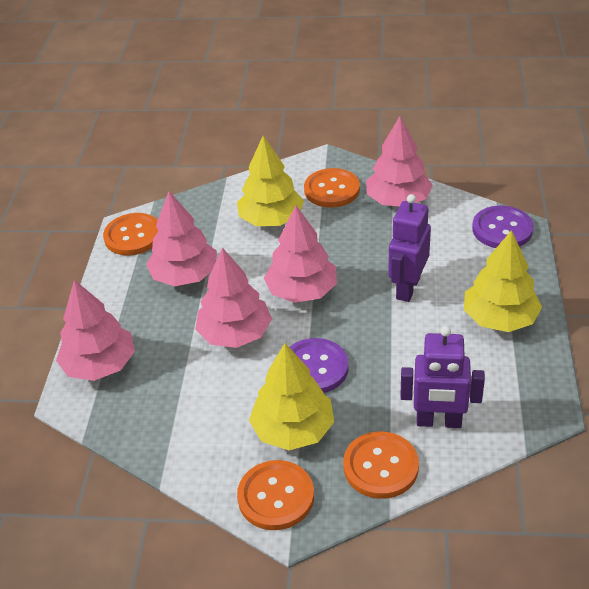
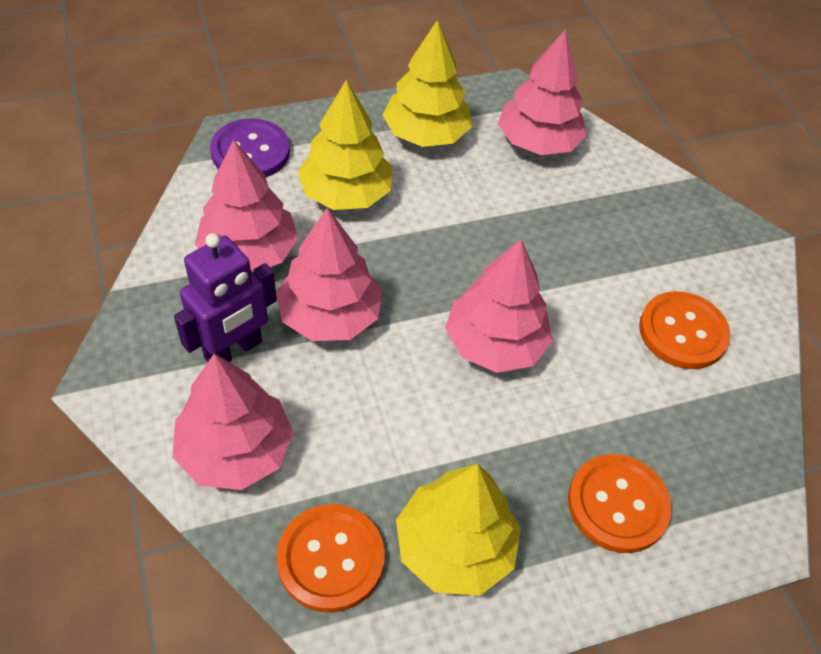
orange button: [103,213,158,255] [237,460,314,530] [304,168,360,208] [343,431,419,499] = 4 -> [276,504,385,613] [568,454,672,553] [639,291,731,369] = 3
purple button: [289,338,349,393] [472,205,534,248] = 2 -> [210,118,290,177] = 1
purple robot: [388,194,431,302] [400,326,485,428] = 2 -> [174,233,277,362] = 1

